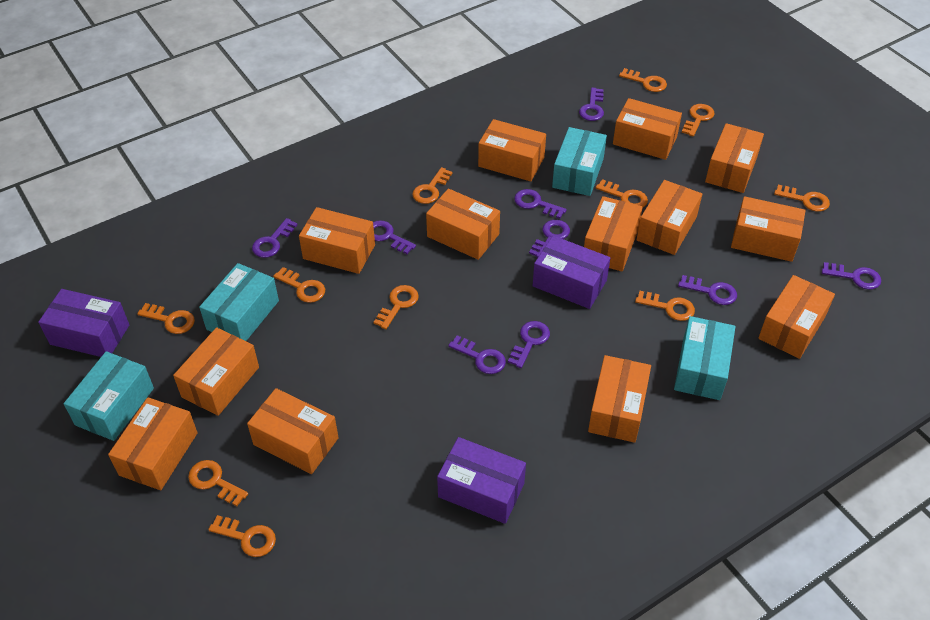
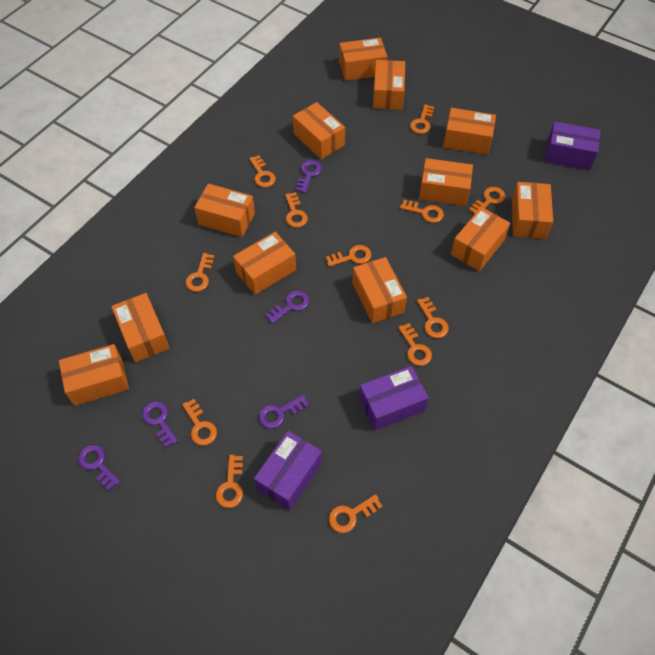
orange box: [108,397,198,490] [173,327,259,416] [247,388,339,474] [299,207,375,274] [426,189,500,260] [478,119,546,181] [584,196,643,271] [588,355,651,443] [613,98,682,160] [637,180,702,255] [705,123,764,193] [731,196,806,262] [758,275,835,359] = 13 -> [59,344,129,406] [111,293,170,363] [194,184,255,237] [233,232,296,295] [293,102,345,159] [339,38,387,81] [352,257,407,324] [373,60,405,110] [419,158,473,206] [443,108,496,155] [451,207,510,271] [512,182,553,239] = 12
orange key: [137,303,195,334] [188,460,248,506] [208,515,276,557] [273,267,325,303] [374,285,419,329] [412,167,453,204] [596,179,648,207] [619,68,667,92] [635,291,695,321] [682,104,714,137] [774,185,830,212] = 11 -> [182,399,217,446] [185,253,214,292] [216,455,243,508] [249,155,276,187] [285,192,308,228] [326,245,371,267] [329,494,383,533] [398,323,432,366] [400,200,444,223] [410,104,434,134] [417,297,449,338] [469,187,505,215] = 12
purple key: [252,218,298,258] [373,220,416,254] [448,335,506,374] [508,321,550,368] [514,189,567,219] [529,220,570,258] [579,88,604,121] [678,275,737,305] [822,262,881,290] = 9 -> [78,445,120,490] [142,402,178,448] [259,395,309,429] [265,291,309,324] [296,160,322,193] = 5
turquoise box: [64,351,154,441] [199,263,279,341] [552,127,607,196] [674,316,735,400] = 4 -> none = 0

